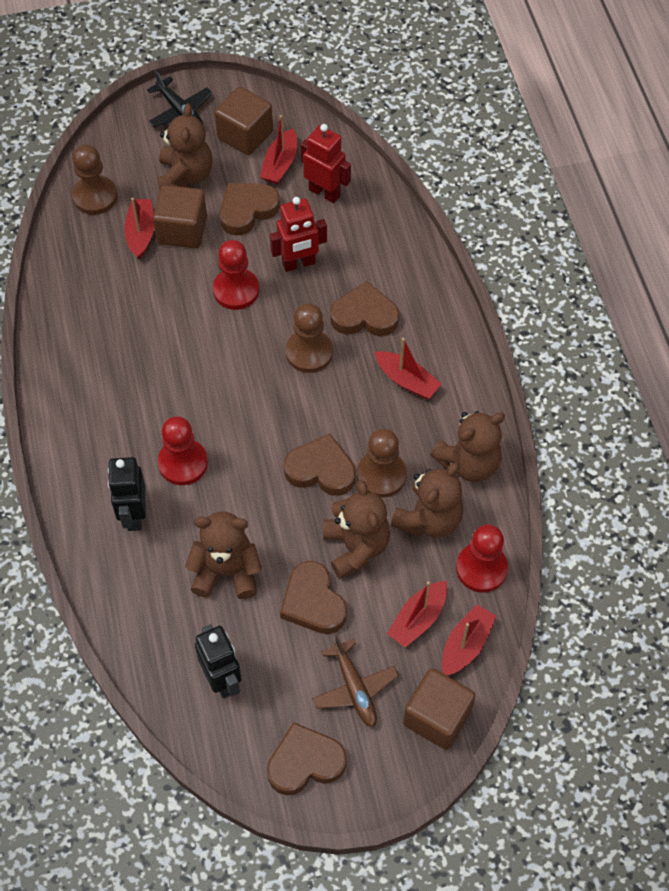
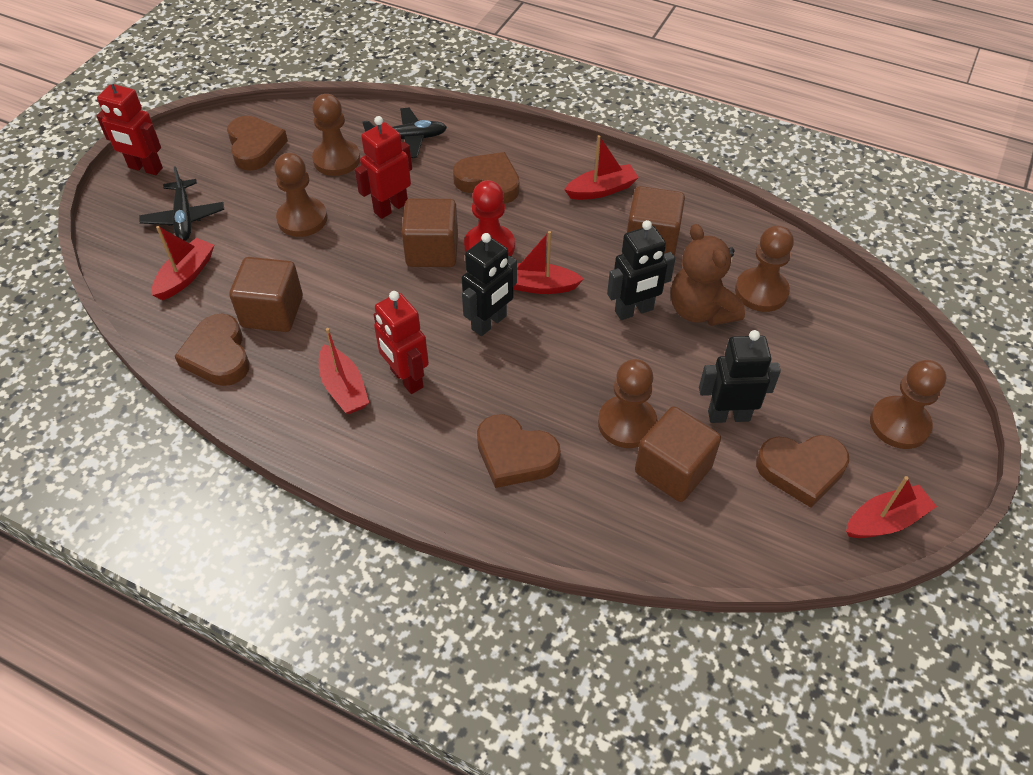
black plane: [147,71,212,127] = 1 -> [139,166,224,241] [362,108,447,158] = 2
black robot: [108,457,146,531] [195,624,242,698] = 2 -> [462,233,517,336] [607,220,675,320] [699,330,781,423] = 3
brown cube: [153,185,207,248] [215,87,273,155] [403,668,476,750] = 3 -> [229,257,303,332] [402,198,458,267] [627,186,685,256] [635,406,721,502] = 4
brown pawn: [72,145,117,215] [286,303,333,373] [357,429,407,498] = 3 -> [274,153,327,237] [312,94,360,176] [598,359,657,448] [735,225,794,312] [870,360,946,449] = 5
brown plane: [312,635,399,727] = 1 -> none = 0
brown teddy bear: [157,103,212,190] [185,511,262,599] [323,480,390,579] [391,462,463,538] [430,411,505,482] = 5 -> [671,224,745,326] = 1
red pawn: [158,416,208,485] [213,240,259,310] [456,524,508,592] = 3 -> [464,180,515,256] = 1
red robot: [270,197,327,272] [301,124,351,203] = 2 -> [96,76,163,175] [355,116,412,219] [374,291,429,394] = 3

